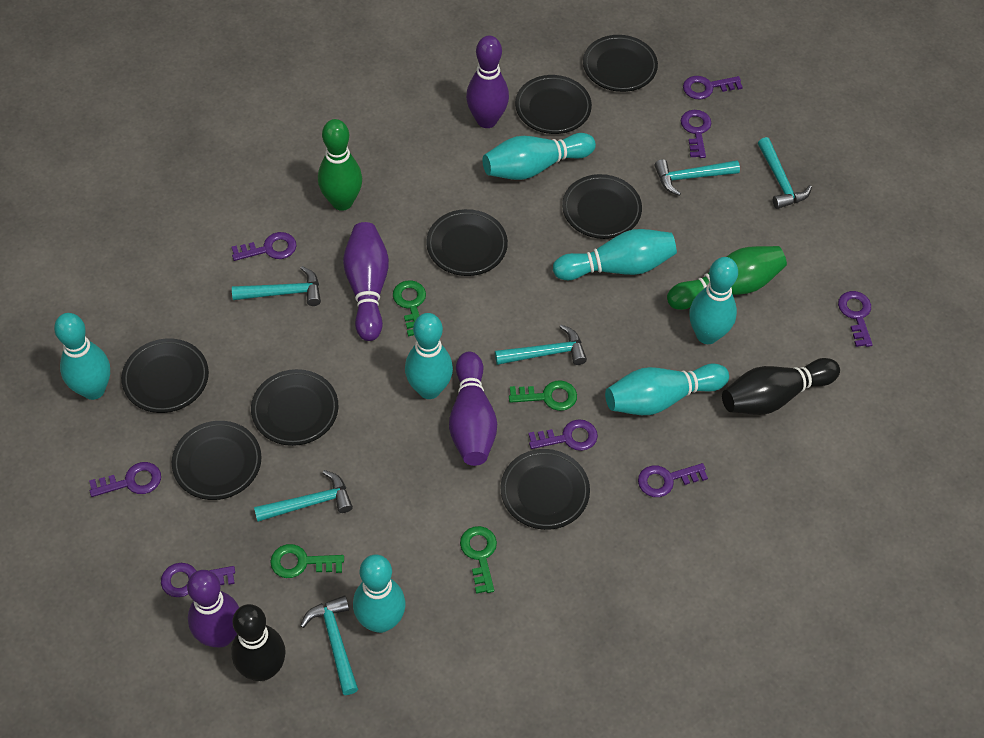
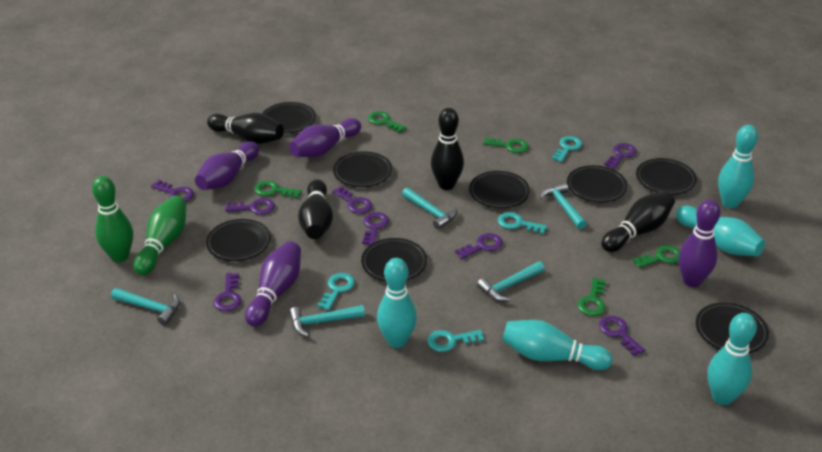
black bowling pin: [231,604,286,681] [722,358,840,415] = 2 -> [207,113,284,144] [298,179,333,239] [431,108,464,190] [601,191,675,252] = 4
green key: [270,544,344,578] [393,280,426,336] [460,526,497,594] [509,380,577,411] = 4 -> [254,180,302,198] [368,111,407,133] [483,137,529,153] [577,278,606,316] [633,245,680,268] = 5
turquoise bowling pin: [54,313,110,400] [353,554,406,633] [405,313,453,399] [483,133,596,180] [553,229,677,280] [605,363,729,415] [689,257,738,344] = 7 -> [377,258,417,348] [502,320,613,370] [676,206,765,256] [707,313,757,405] [718,125,758,208] = 5
turquoise hammer: [232,266,321,306] [254,470,353,522] [300,595,358,695] [495,324,587,365] [654,159,740,196] [758,137,812,209] = 6 -> [111,288,180,325] [289,305,365,337] [402,187,457,230] [477,261,545,301] [540,183,587,229] = 5
turquoise key: none = 0 -> [317,273,355,310] [427,330,484,352] [498,212,547,234] [552,136,582,162] = 4

